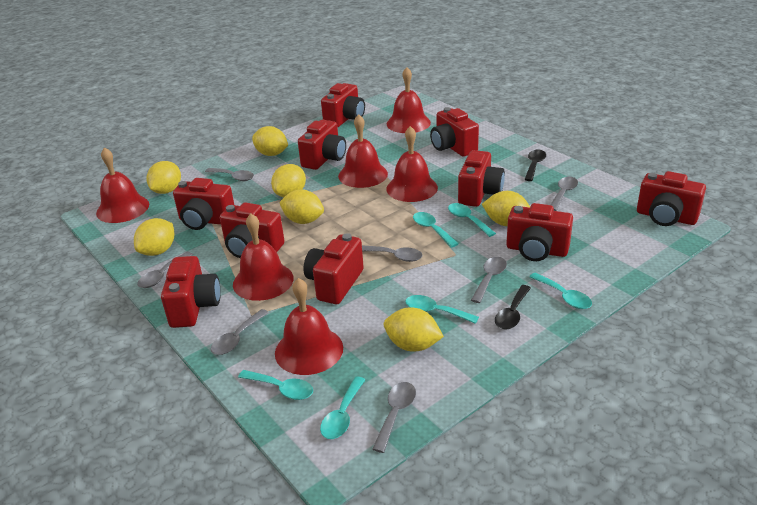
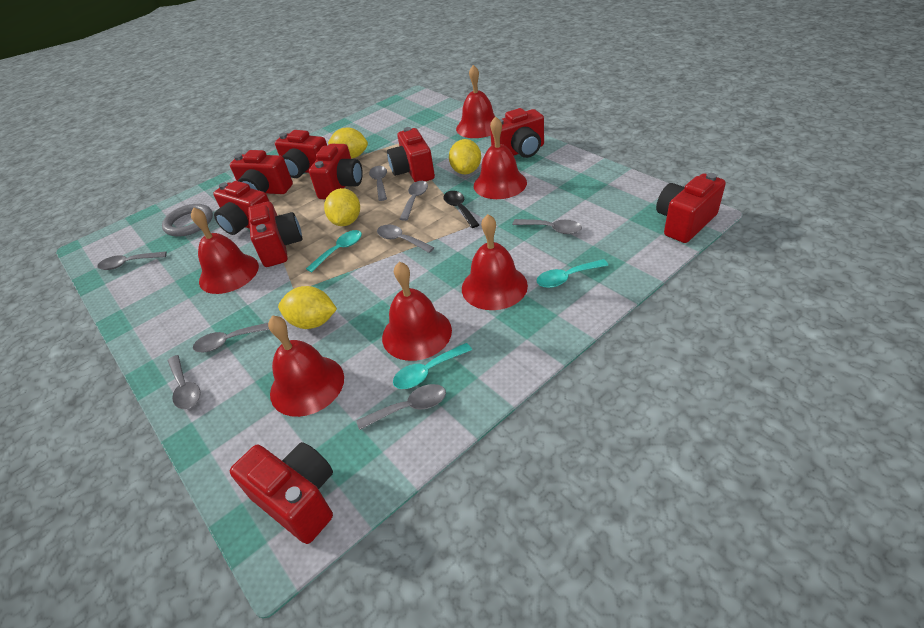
black spoon: [495,285,531,329] [524,150,546,181] = 2 -> [443,191,479,228] = 1
grey ring: none = 0 -> [162,204,213,237] = 1
grey spoon: [137,252,193,288] [205,168,254,181] [211,309,269,355] [362,245,423,262] [372,382,416,453] [471,257,507,303] [551,177,578,211] = 7 -> [97,251,167,270] [168,355,201,409] [193,323,269,352] [356,384,446,430] [369,166,387,201] [377,224,435,253] [400,181,428,221] [513,219,582,234] = 8
red camera: [161,256,221,328] [173,178,234,230] [220,202,285,258] [298,120,346,170] [303,233,364,304] [321,83,365,127] [430,107,479,157] [458,150,505,207] [506,203,573,261] [637,171,706,226] = 10 -> [213,181,270,235] [230,150,293,194] [230,442,333,544] [248,201,302,267] [275,130,327,178] [309,144,363,199] [387,127,435,182] [490,108,544,158] [656,173,726,243] = 9
turquoise spoon: [238,370,313,400] [320,377,365,439] [405,295,479,324] [413,212,458,247] [448,203,496,237] [529,272,592,309] = 6 -> [306,230,362,273] [393,343,472,389] [537,259,608,288] = 3
yellow lemon: [134,218,174,256] [146,161,181,194] [252,126,288,156] [271,164,306,197] [279,189,324,224] [384,307,444,352] [482,191,530,226] = 7 -> [278,286,337,329] [324,188,360,226] [328,127,368,159] [449,139,481,174] = 4

